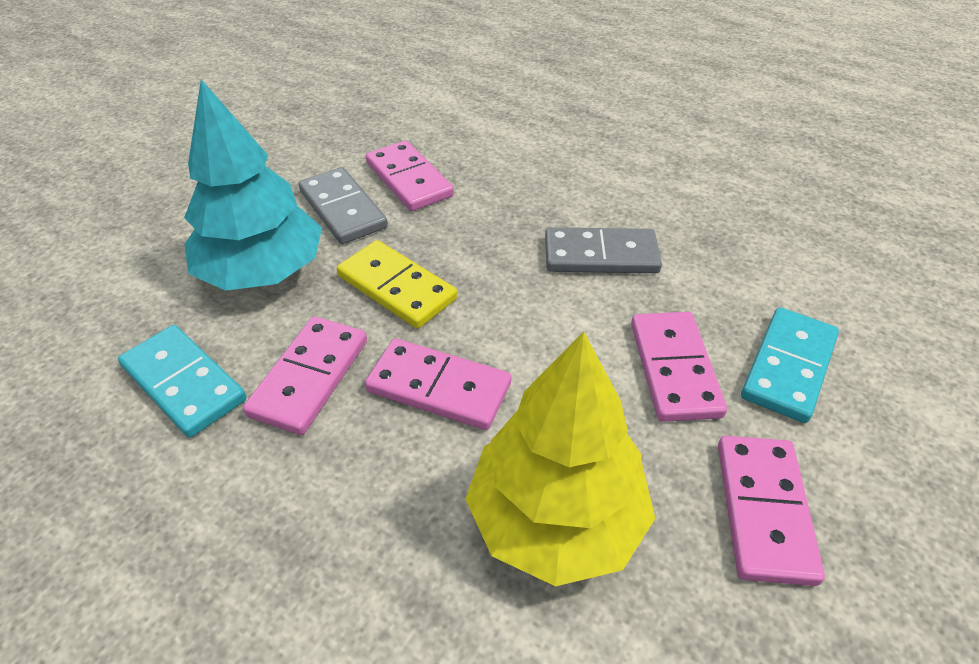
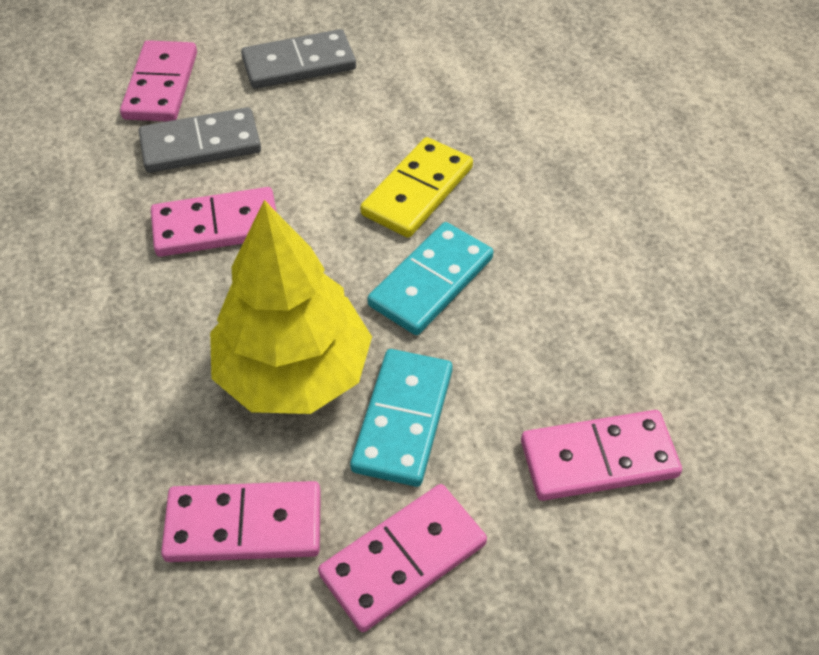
turquoise tree: [184,79,322,291] = 1 -> none = 0

